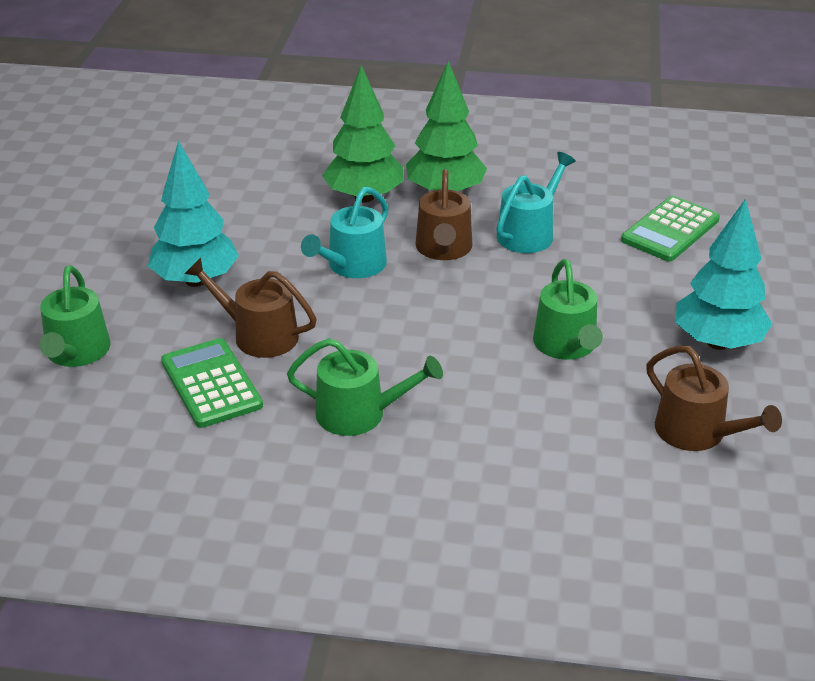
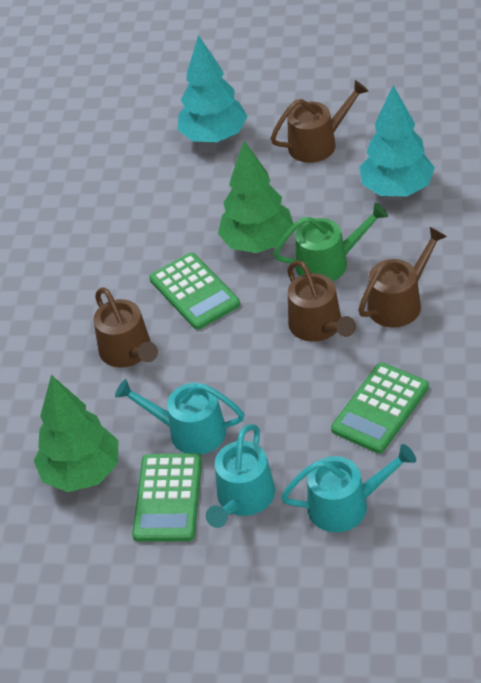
brown watering can: [185,258,317,358] [416,169,472,260] [646,345,782,451] = 3 -> [93,287,158,367] [270,80,369,163] [287,260,356,342] [358,227,447,328] = 4
green calculator: [161,338,263,428] [621,196,720,261] = 2 -> [132,453,202,542] [149,253,240,330] [331,362,429,454] = 3
green watering can: [39,265,111,367] [287,338,443,436] [533,259,603,360] = 3 -> [273,203,388,281] = 1
turquoise watering can: [301,187,389,278] [496,152,576,253] = 2 -> [115,379,245,455] [206,424,275,528] [281,444,416,532] = 3

